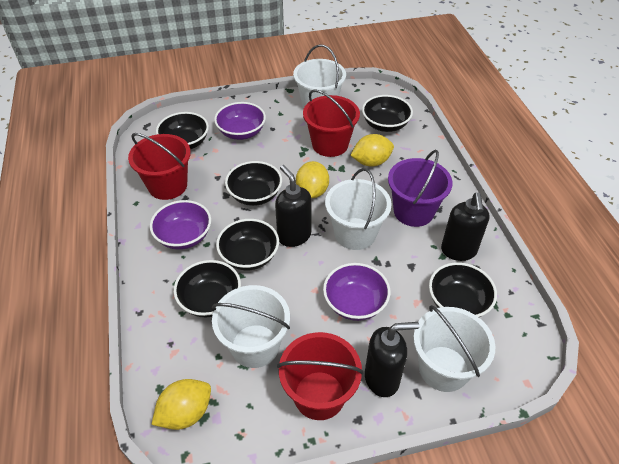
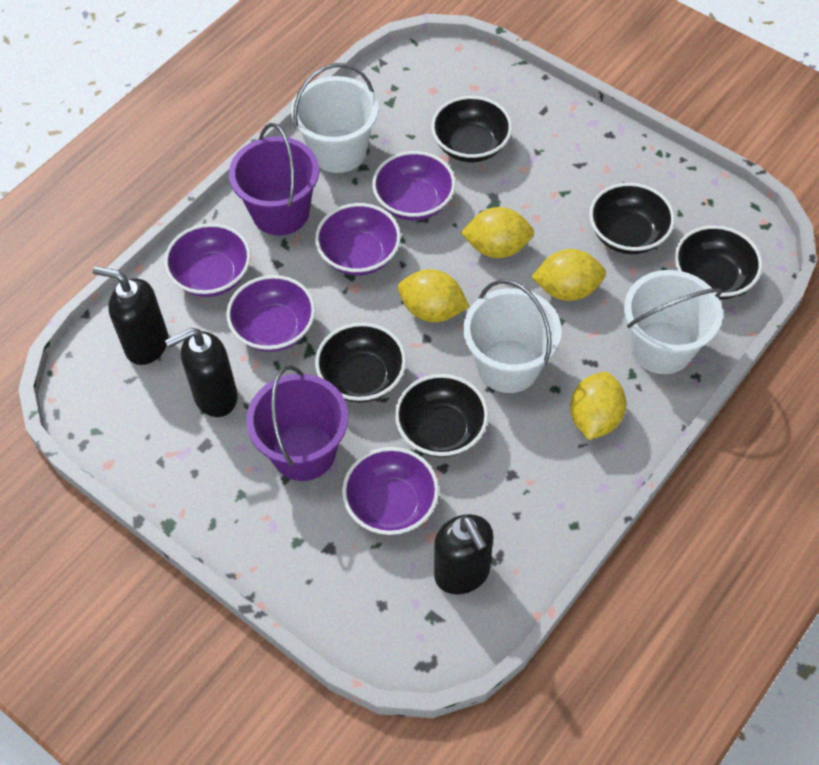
black bowl: [156,112,209,149] [174,260,241,317] [216,219,279,270] [225,161,282,206] [362,95,413,132] [429,262,497,317] = 6 -> [315,323,406,403] [395,374,488,457] [431,96,512,162] [589,183,675,254] [674,225,762,300] = 5
purple bowl: [150,200,211,250] [214,102,266,140] [323,263,390,321] = 3 -> [164,223,251,297] [226,275,315,352] [315,203,401,276] [342,447,439,535] [372,151,456,221] = 5
purple bucket: [388,150,453,227] = 1 -> [229,123,319,235] [246,365,348,481] = 2
red bucket: [128,133,191,200] [277,332,364,420] [303,89,360,157] = 3 -> none = 0
white bucket: [212,285,290,368] [293,45,346,109] [325,168,392,250] [413,305,495,392] = 4 -> [291,63,379,173] [463,279,562,393] [624,270,723,374] = 3
yellow lemon: [151,379,211,430] [296,161,329,198] [350,134,394,166] = 3 -> [398,269,470,322] [461,207,534,258] [531,249,606,301] [570,372,626,440] = 4

